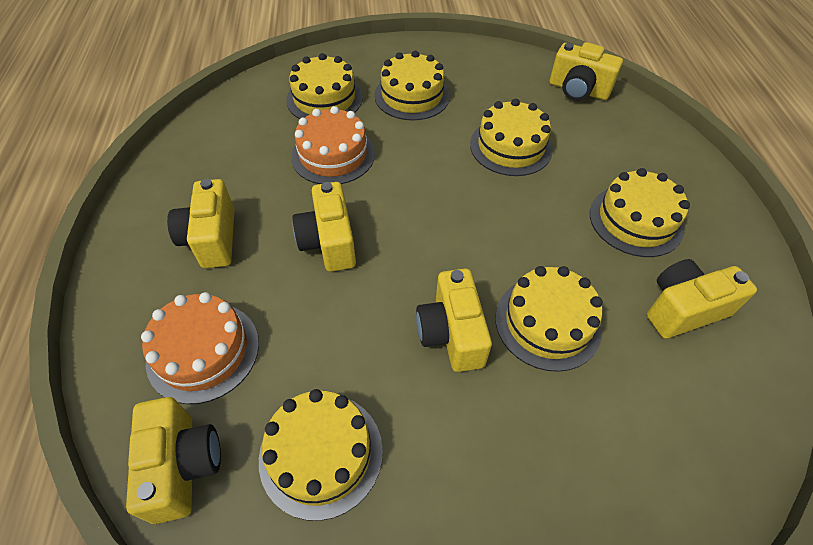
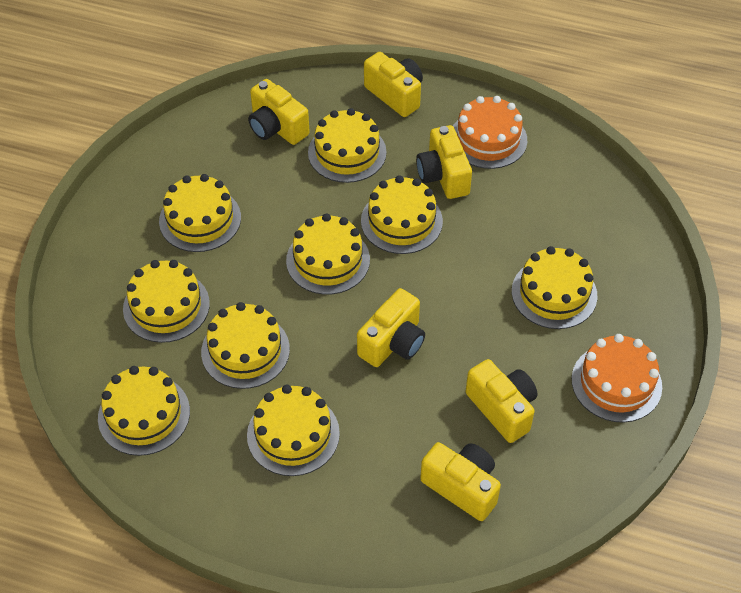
yellow cake: [259,389,383,521] [286,53,363,119] [374,51,450,121] [470,99,553,176] [495,266,603,372] [590,168,690,257] = 6 -> [98,366,190,456] [123,260,210,343] [159,174,241,252] [201,302,290,389] [247,385,340,476] [286,214,370,295] [308,108,387,183] [361,175,443,254] [512,246,597,329] = 9

